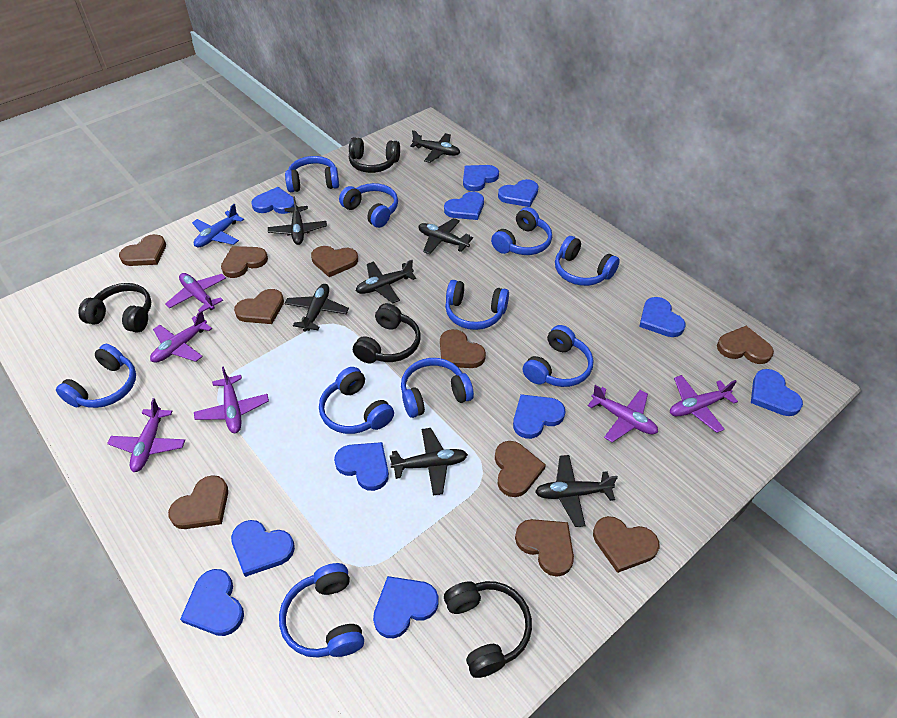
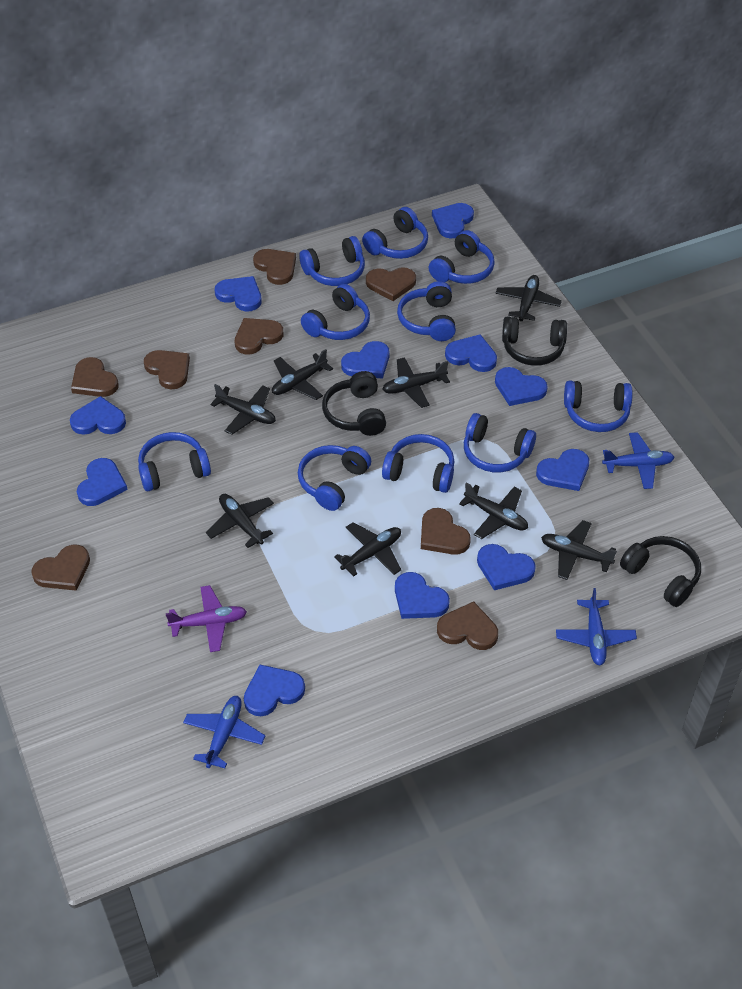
black headphones: [78,283,151,333] [349,137,400,173] [353,303,421,363] [444,581,532,678] = 4 -> [322,371,386,436] [502,316,567,366] [620,536,701,607] = 3
black plane: [268,196,327,245] [285,284,349,332] [356,260,416,303] [390,428,468,495] [410,130,460,163] [418,218,473,255] [535,455,618,527] = 7 -> [206,494,274,548] [210,384,276,435] [272,349,333,400] [334,522,401,577] [382,357,450,408] [459,482,528,539] [495,275,562,321] [541,520,617,580] = 8
blue plane: [192,204,244,248] = 1 -> [183,696,265,768] [556,588,637,666] [602,432,674,489] = 3
brown heart: [119,234,166,266] [168,475,228,529] [221,246,268,278] [234,289,284,324] [311,246,358,277] [440,329,486,368] [495,441,546,497] [515,519,574,577] [593,516,659,573] [717,326,774,364] = 10 -> [31,545,90,591] [71,357,119,397] [144,350,190,389] [235,318,283,354] [253,249,296,285] [366,267,416,301] [421,508,471,555] [437,602,498,650] = 8
purple plane: [107,398,185,472] [150,310,212,363] [165,273,226,312] [194,366,269,433] [588,385,658,442] [670,375,738,433] = 6 -> [166,585,247,652] = 1

